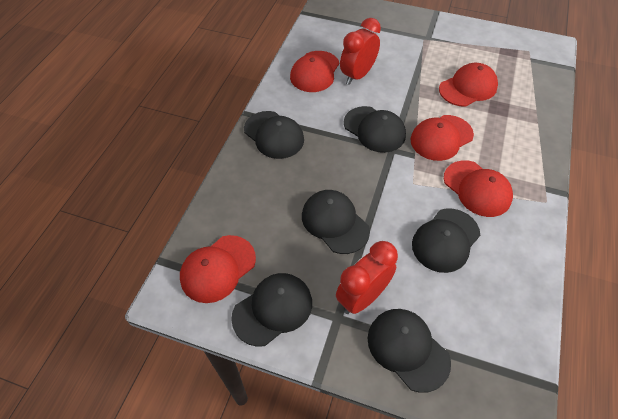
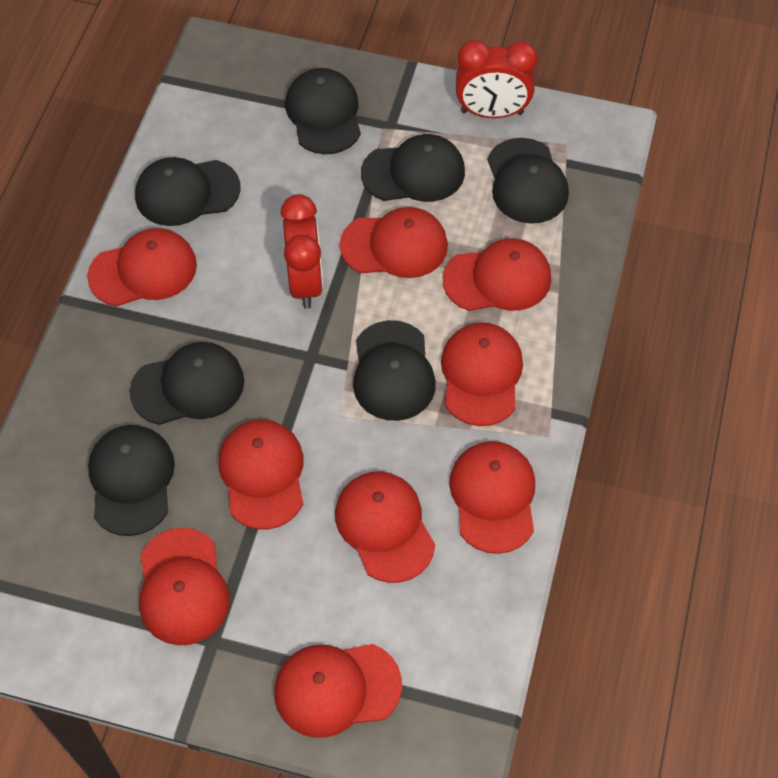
black cap: [231,273,312,347] [244,111,304,159] [302,190,370,254] [344,106,406,153] [368,309,451,393] [412,209,480,273] = 6 -> [88,425,175,536] [130,342,244,425] [135,157,240,226] [285,68,361,154] [353,320,436,421] [361,134,465,202] [487,138,569,224] = 7
red cap: [180,235,256,303] [290,51,339,92] [411,115,474,161] [439,63,498,107] [444,160,513,217] = 5 -> [87,228,197,307] [139,528,229,645] [218,419,304,530] [274,644,402,738] [335,471,435,583] [340,207,448,278] [441,323,523,426] [443,238,551,311] [449,441,535,554] = 9

